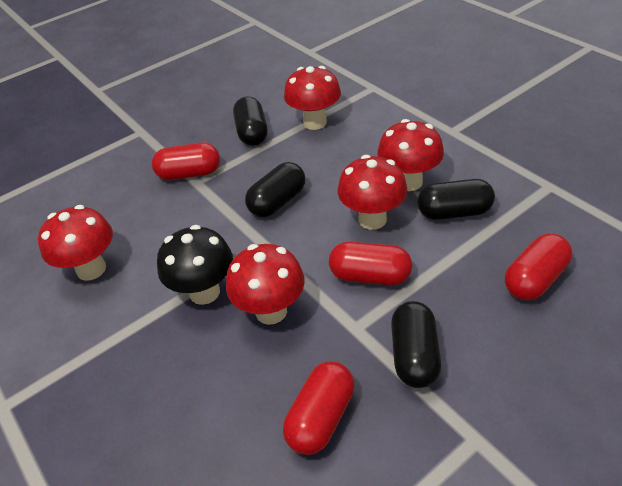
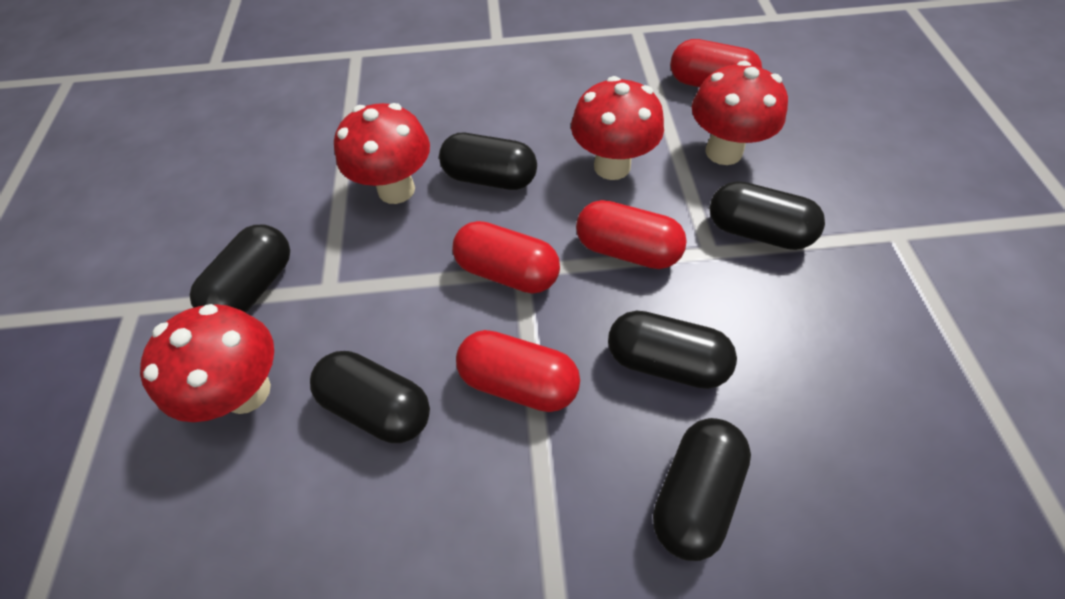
black capsule: [233,96,268,146] [245,162,305,217] [391,301,441,388] [417,179,495,220] = 4 -> [190,225,290,313] [310,351,430,443] [439,133,537,190] [608,311,737,389] [653,418,751,561] [709,181,825,250] = 6
black mushroom: [157,225,233,305] = 1 -> none = 0
red mushroom: [38,205,113,281] [226,244,305,325] [284,66,341,130] [338,155,407,230] [377,119,444,191] = 5 -> [140,304,274,422] [334,103,430,204] [571,76,664,180] [692,61,788,165] = 4

